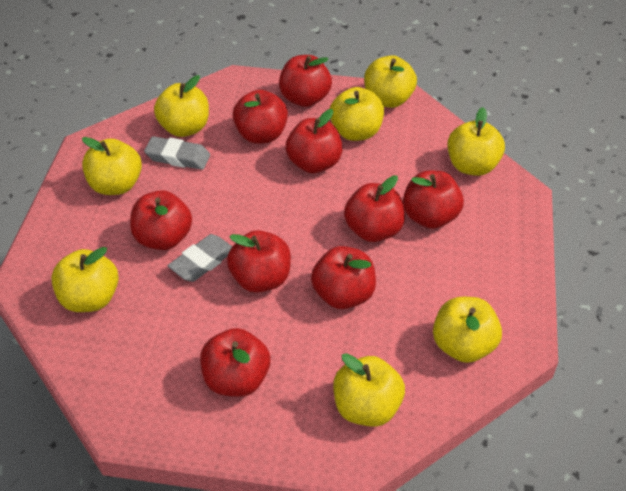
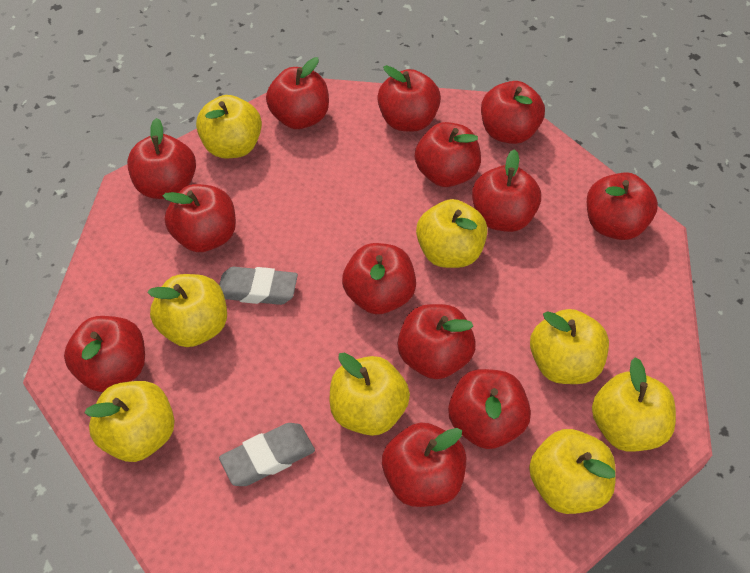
red apple: [130,190,192,250] [200,328,270,397] [227,230,291,293] [233,90,288,144] [279,55,332,107] [286,109,342,173] [311,246,376,309] [344,175,405,242] [403,171,464,229] = 9 -> [64,316,145,392] [127,118,196,199] [163,184,236,252] [266,57,329,129] [342,243,416,314] [377,65,441,131] [382,422,466,507] [397,304,476,379] [415,122,481,187] [448,369,531,449] [472,149,541,232] [481,81,545,144] [587,172,658,240] = 13

